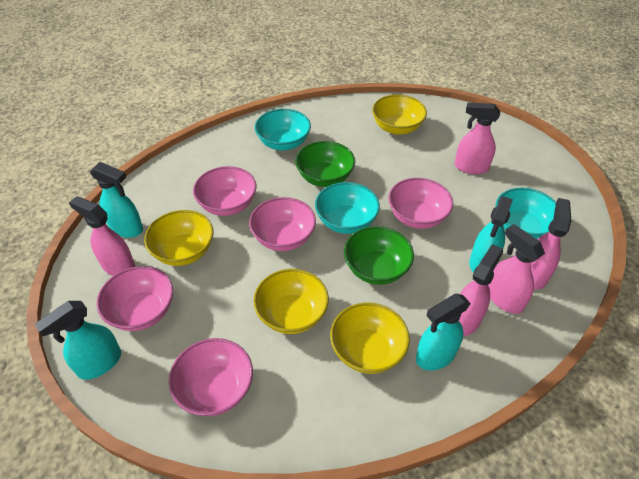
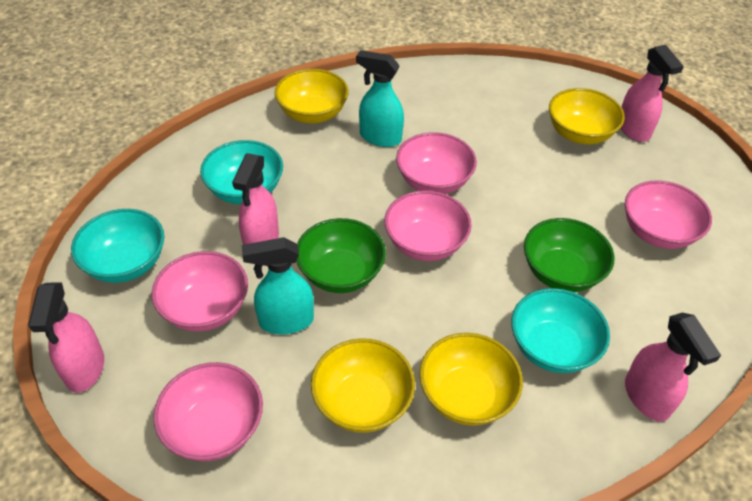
pink spray bottle: [69,196,135,276] [455,102,500,174] [459,244,503,336] [488,224,545,314] [531,198,571,290] = 5 -> [28,282,104,393] [232,153,279,245] [620,45,684,142] [625,313,721,422] = 4
turquoise spray bottle: [34,301,121,380] [90,162,143,238] [416,294,471,371] [469,196,513,273] = 4 -> [242,237,314,334] [356,50,404,147] = 2

